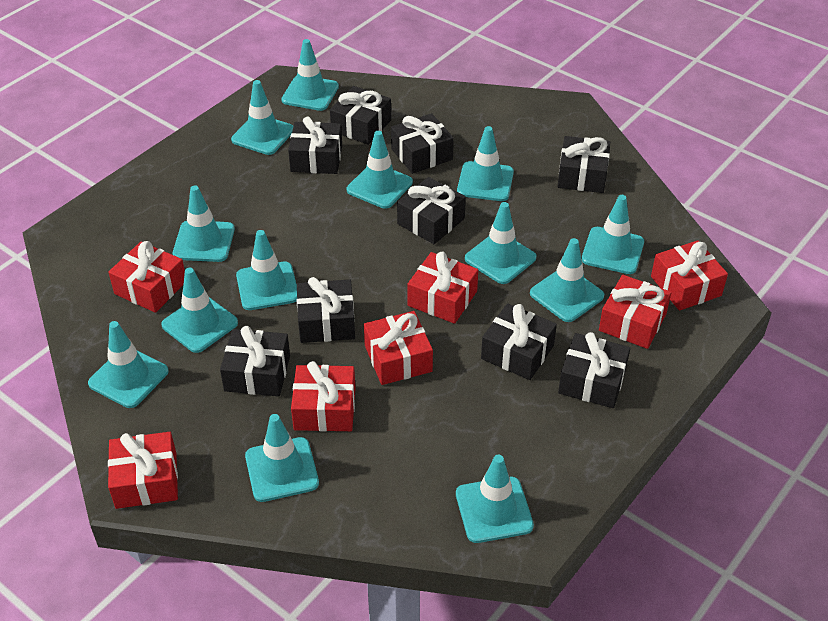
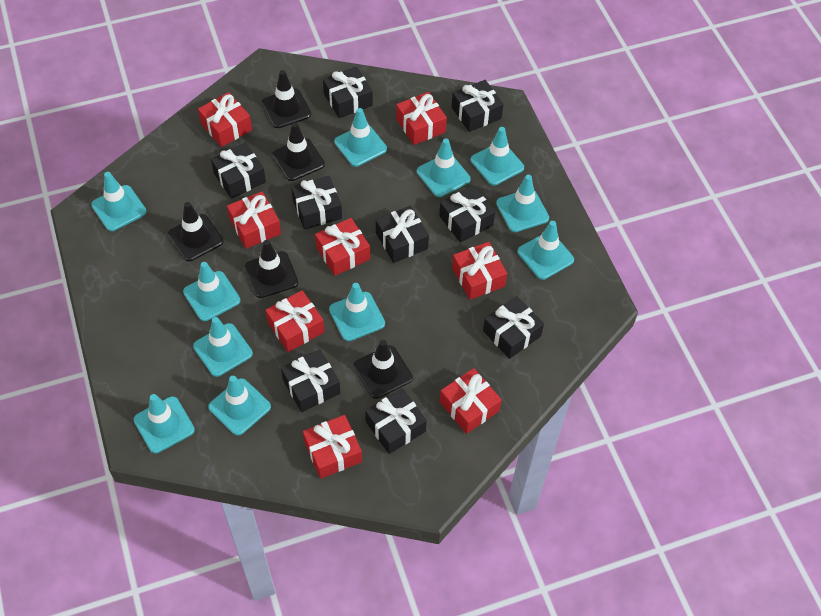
black traffic cone: none = 0 -> [168,202,224,262] [245,240,298,298] [262,70,311,128] [272,122,325,181] [354,340,413,399] = 5
red gift: [108,241,185,313] [108,432,178,509] [291,361,356,432] [364,311,433,385] [408,251,478,324] [599,275,671,349] [651,240,728,311] = 7 -> [198,92,252,147] [227,191,281,249] [265,290,324,352] [303,415,362,479] [315,218,370,276] [396,92,447,145] [440,368,502,434] [452,242,507,300] = 8
turquoise traffic cone: [88,321,169,408] [161,268,238,353] [173,185,235,262] [231,80,293,155] [236,230,297,310] [245,414,319,502] [281,39,339,111] [347,131,413,209] [456,455,534,543] [457,126,514,201] [465,202,537,284] [530,238,604,322] [582,195,644,274] = 13 -> [91,172,146,231] [134,394,195,453] [183,262,240,321] [193,317,253,377] [208,376,271,436] [329,283,385,341] [334,108,387,167] [417,138,471,197] [471,127,524,186] [496,175,549,232] [518,221,574,280] = 11

